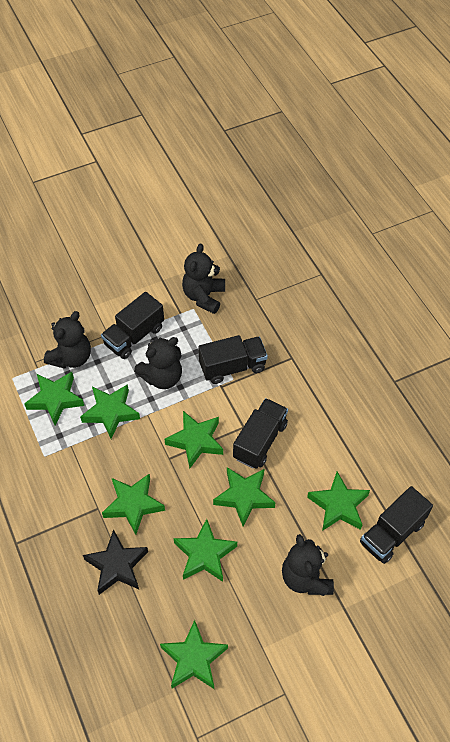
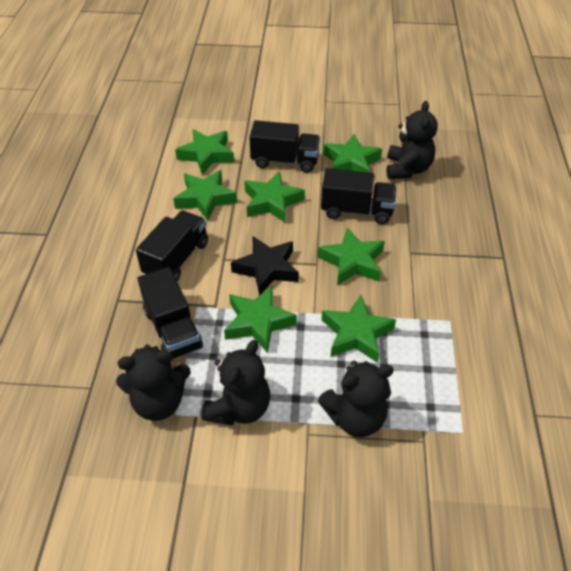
green star: [24,372,84,425] [80,384,140,439] [102,474,165,535] [160,620,228,689] [165,411,223,468] [174,519,237,582] [213,467,276,527] [307,472,370,531] = 8 -> [173,170,237,221] [175,129,234,174] [224,286,297,353] [244,171,305,222] [318,227,385,285] [322,295,396,363] [323,134,382,172] = 7

